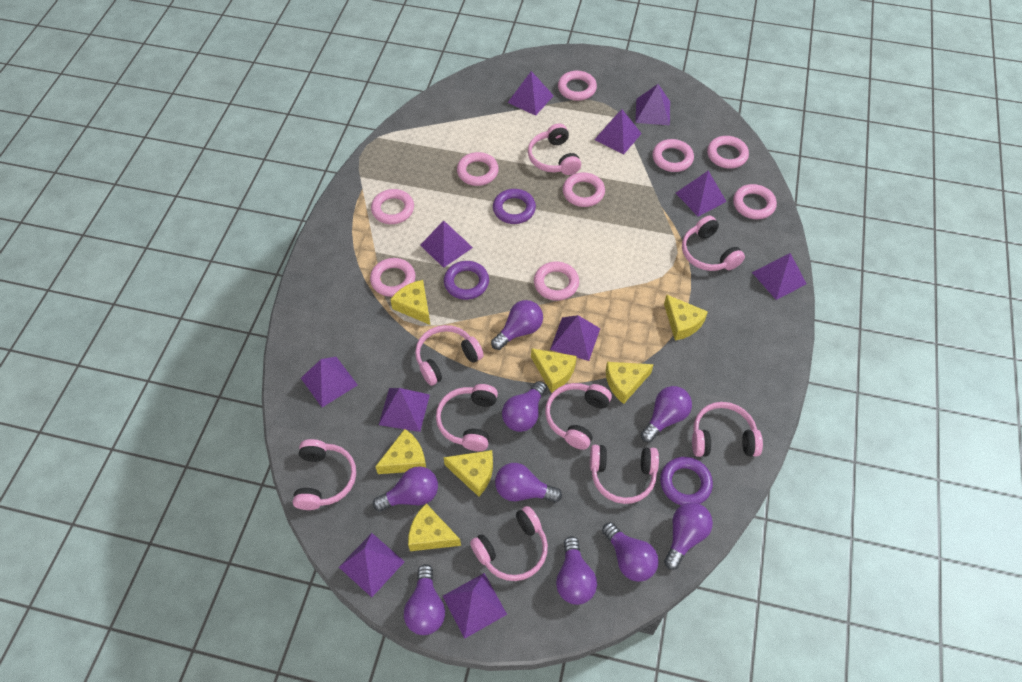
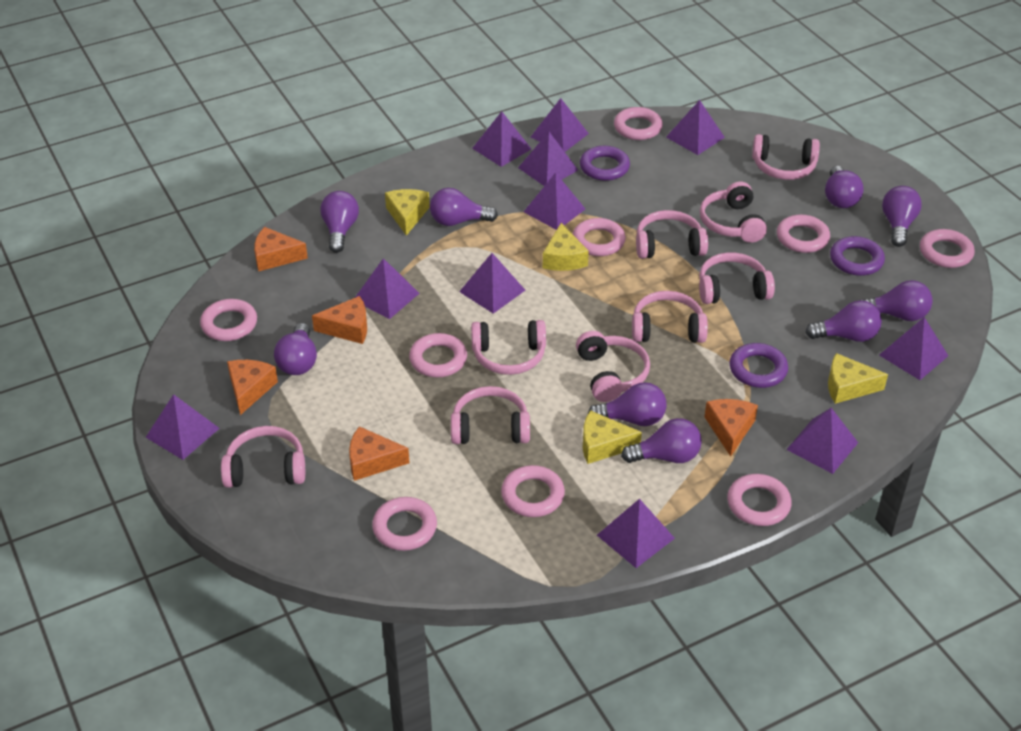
orange cheese: none = 0 -> [227,360,278,415] [254,227,308,271] [312,296,367,344] [349,426,409,481] [704,399,758,457] = 5
yellow cheese: [375,429,426,474] [390,280,430,325] [408,504,461,551] [443,450,493,497] [531,348,577,393] [606,362,654,404] [664,294,708,341] = 7 -> [385,189,430,236] [543,223,589,271] [583,410,642,464] [828,353,888,404] = 4

